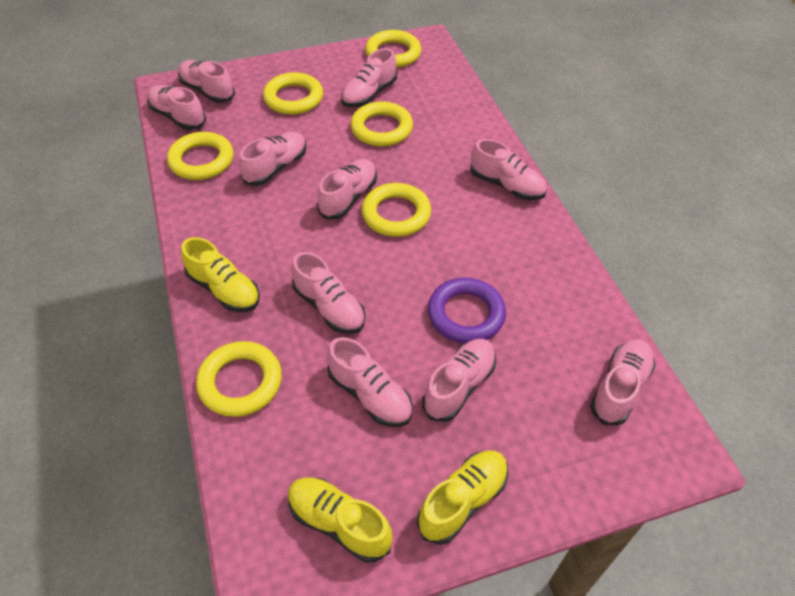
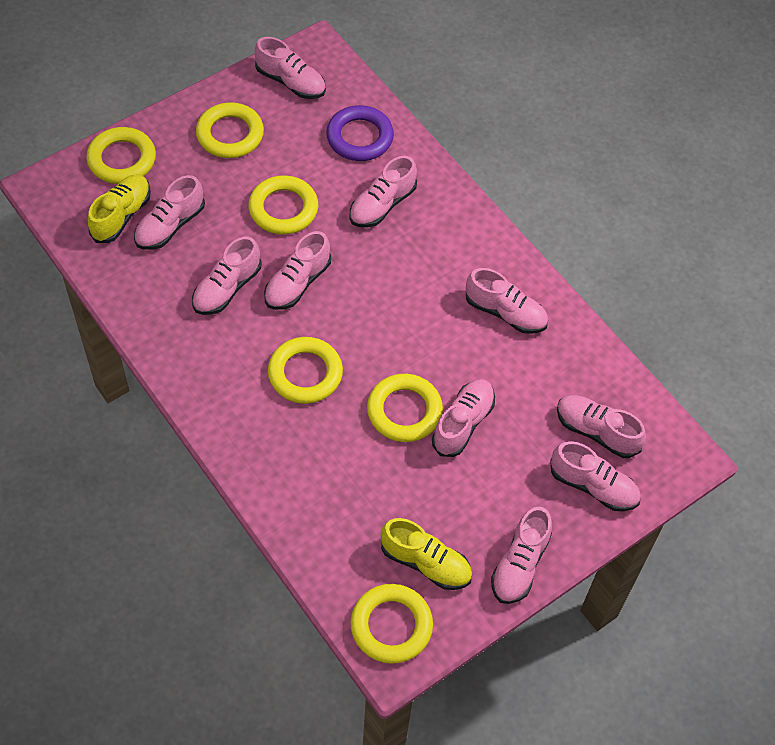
yellow shoe: [181,237,260,312] [288,477,393,563] [417,450,508,545] = 3 -> [88,174,151,243] [381,518,472,590] = 2

